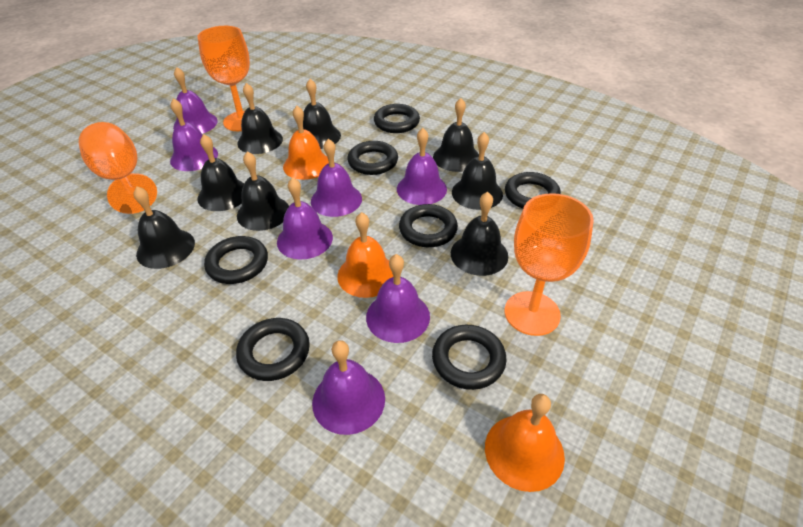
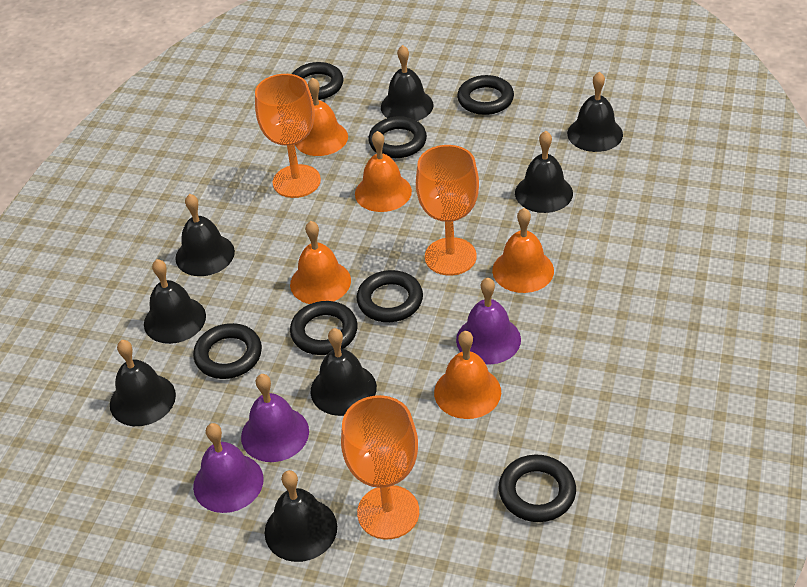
orange bell: [283,106,329,180] [337,212,393,298] [485,394,565,492] = 3 -> [290,221,351,304] [295,77,348,156] [355,131,412,212] [434,331,501,419] [492,208,554,293] = 5
purple bell: [170,98,218,171] [173,67,218,134] [277,177,333,260] [311,139,362,217] [312,340,385,435] [366,254,430,343] [397,128,447,205] = 7 -> [193,423,264,513] [241,374,309,462] [456,277,521,365] = 3

